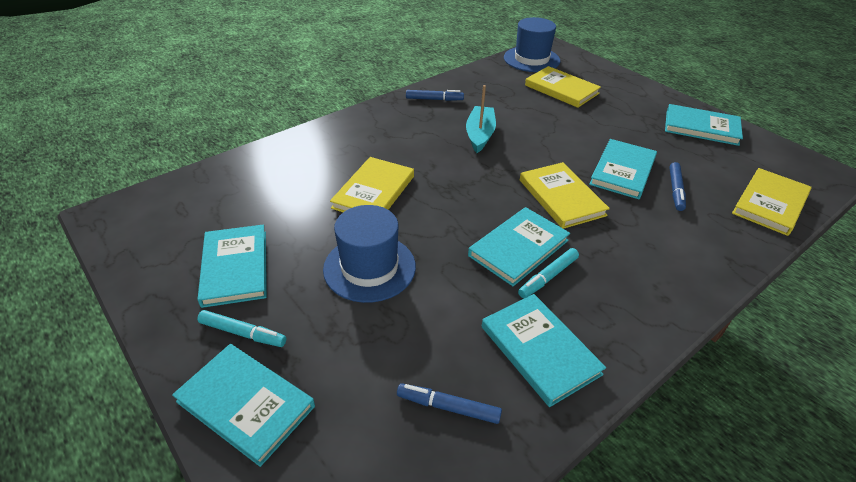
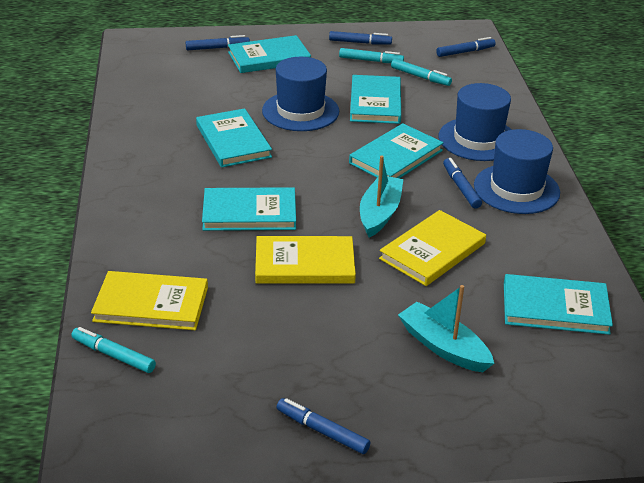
blue hat: [323,205,416,303] [504,17,560,72] = 2 -> [262,57,339,131] [439,83,512,161] [474,129,560,214] = 3
blue marker: [397,383,502,424] [406,90,464,101] [669,162,686,211] = 3 -> [186,35,250,50] [276,398,371,454] [329,31,392,45] [436,37,496,57] [443,158,482,209] = 5
turquoise boat: [466,85,496,153] = 1 -> [360,156,403,237] [398,285,495,372] = 2
turquoise marker: [197,310,286,347] [518,248,579,298] = 2 -> [71,327,156,373] [339,48,404,63] [391,59,452,86] = 3
yellow book: [330,157,414,212] [520,162,610,229] [525,66,601,108] [732,168,812,236] = 4 -> [91,271,208,330] [255,236,356,284] [379,210,486,286] = 3

